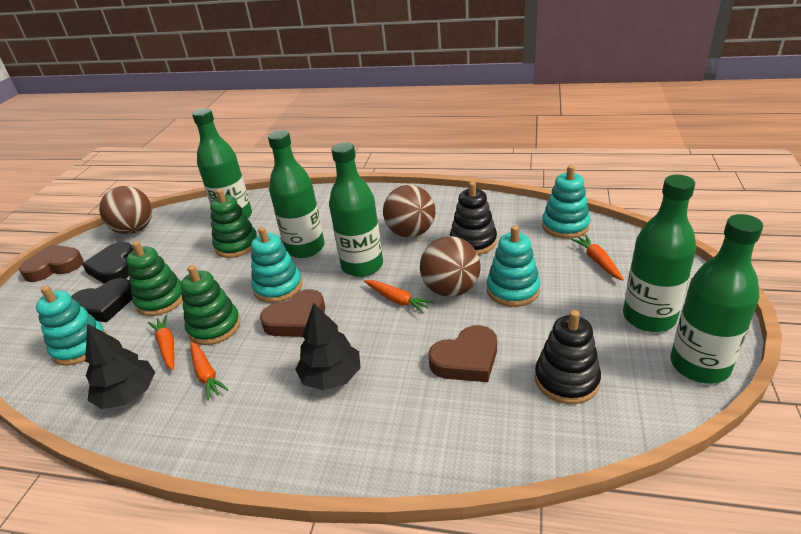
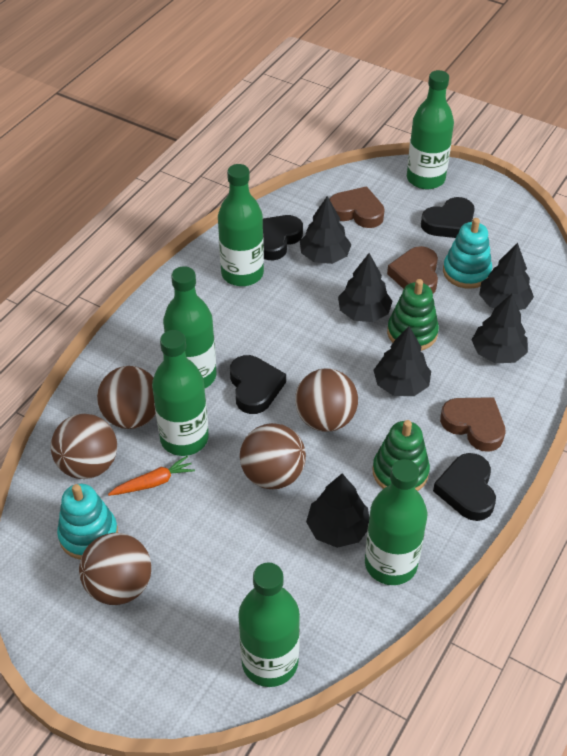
black heart: [71,278,132,322] [82,242,134,284] = 2 -> [230,355,286,414] [263,215,303,260] [421,197,475,238] [433,453,496,521] = 4
black stacking toy: [450,181,497,255] [535,310,601,404] = 2 -> none = 0
black tree: [85,323,155,409] [295,303,361,391] = 2 -> [300,196,352,264] [306,474,369,548] [338,253,393,322] [373,326,431,396] [472,294,528,363] [479,243,534,310] = 6
brown ball: [99,186,152,234] [383,185,435,238] [420,236,481,297] = 3 -> [51,414,117,479] [79,533,151,605] [97,366,156,429] [240,423,306,489] [295,368,358,432] = 5
green bottle: [192,108,252,219] [268,130,324,258] [329,142,383,277] [623,175,696,332] [670,214,763,384] = 5 -> [152,330,209,456] [163,266,216,388] [218,164,264,286] [238,563,300,687] [365,459,427,585] [407,70,454,189] = 6
green stacking toy: [126,241,183,316] [181,265,241,345] [210,189,257,258] = 3 -> [373,420,430,491] [387,279,439,351] = 2
orange carrot: [148,315,174,370] [190,341,229,400] [364,280,434,314] [571,234,624,281] = 4 -> [108,456,195,496] = 1
turquoise stacking toy: [36,286,106,366] [251,227,302,303] [487,225,540,307] [542,165,590,239] = 4 -> [57,484,118,560] [443,218,492,289] = 2

